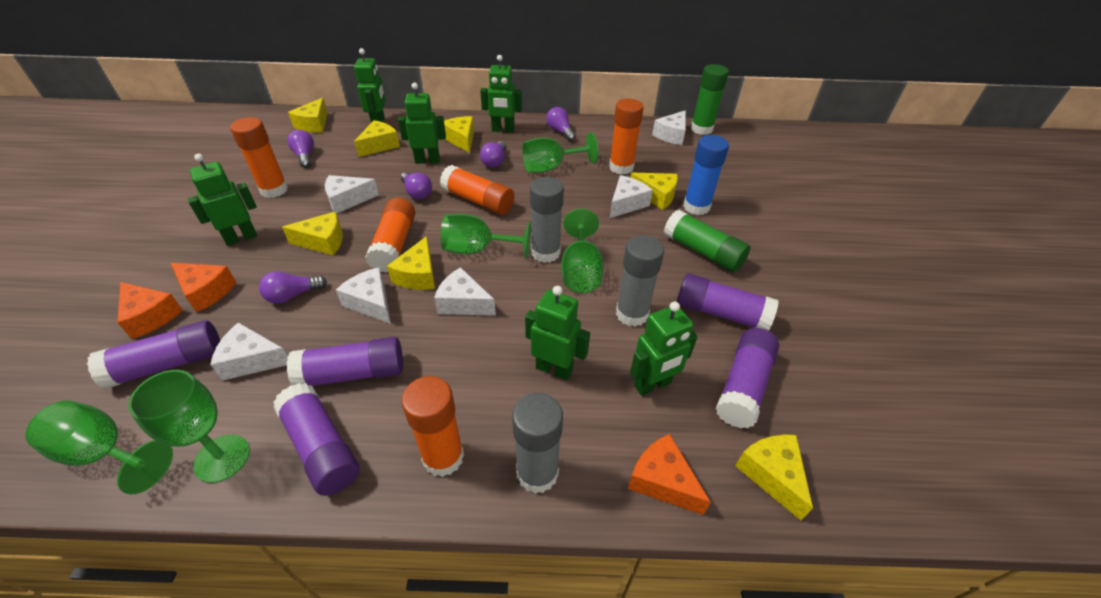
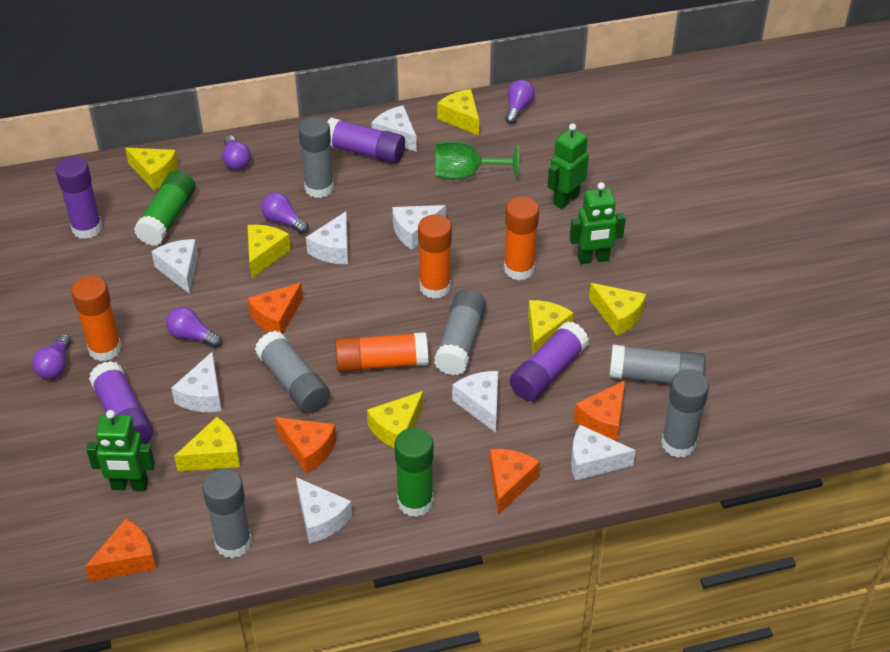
blue glue stick: [683,135,729,215] = 1 -> none = 0
green goblet: [25,401,173,494] [128,370,250,483] [440,214,531,259] [522,132,598,173] [561,209,604,293] = 5 -> [435,141,519,180] = 1
green robot: [188,154,257,245] [354,48,386,123] [398,83,446,164] [480,55,522,132] [525,286,590,381] [630,302,697,396] = 6 -> [86,410,155,491] [548,123,589,209] [569,182,626,264] = 3
grey glue stick: [512,393,563,494] [530,177,564,263] [616,235,664,327] = 3 -> [202,468,252,558] [255,331,330,413] [298,117,334,198] [434,289,486,375] [609,345,705,384] [661,370,709,458] = 6
orange cheese: [117,282,183,339] [171,263,237,313] [628,434,711,515] = 3 -> [85,518,156,582] [247,282,303,334] [275,417,336,474] [489,449,540,515] [574,380,625,441] = 5
orange glue stick: [230,117,288,198] [365,198,415,273] [402,376,464,477] [440,165,514,215] [609,99,643,175] = 5 -> [71,276,122,361] [335,332,428,372] [418,214,452,299] [504,197,539,280] = 4
purple glue stick: [87,321,220,389] [273,383,360,496] [287,337,403,386] [677,273,779,331] [716,328,779,428] = 5 -> [55,157,102,239] [89,361,153,444] [327,118,405,164] [510,321,589,401] = 4
white cheese: [210,323,288,381] [325,175,379,214] [336,267,391,324] [434,267,496,316] [610,175,653,218] [652,110,686,145] = 6 -> [151,239,198,294] [171,352,222,412] [296,477,352,544] [306,211,348,264] [371,105,417,152] [392,205,446,250] [452,371,498,433] [571,425,636,480] = 8

